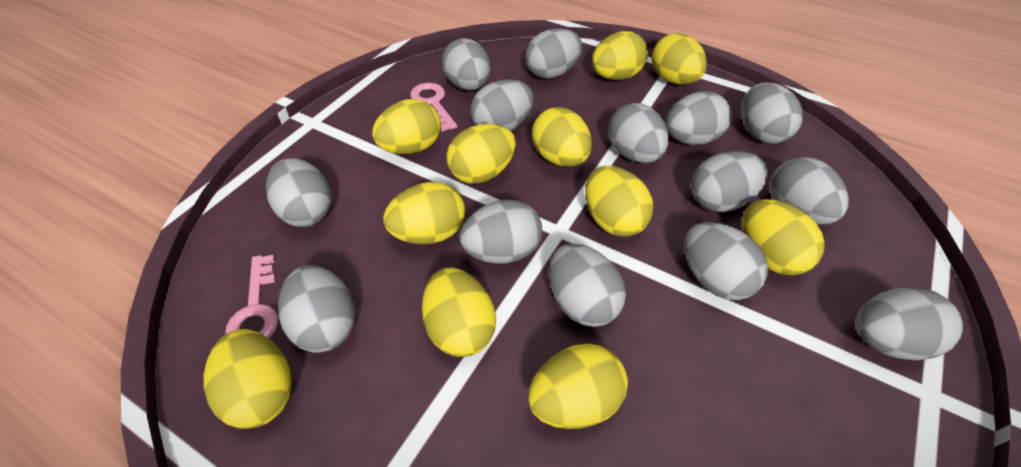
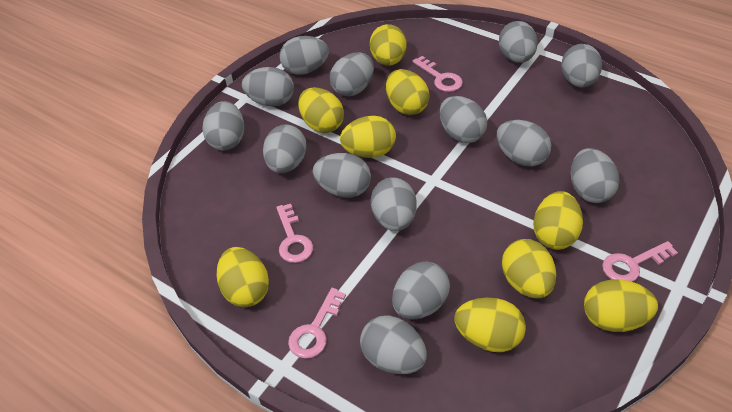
pink key: [225,255,278,339] [410,83,457,132] = 2 -> [276,204,313,263] [288,288,346,359] [412,56,463,92] [602,241,678,282] = 4
yellow egg: [204,329,292,429] [372,99,441,154] [383,182,465,244] [422,267,496,357] [447,124,516,184] [528,344,628,429] [532,107,592,166] [585,166,654,237] [592,31,648,80] [652,33,707,85] [742,199,825,275] = 11 -> [217,247,269,307] [298,88,344,133] [340,116,396,158] [370,24,407,66] [386,69,429,115] [454,298,526,352] [502,239,556,299] [533,191,583,250] [584,279,658,332] = 9

